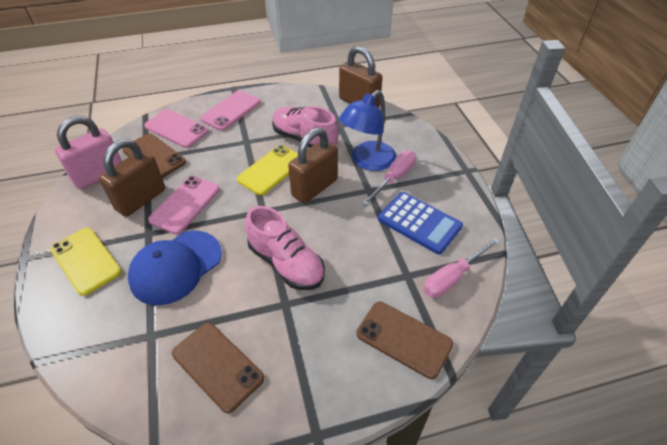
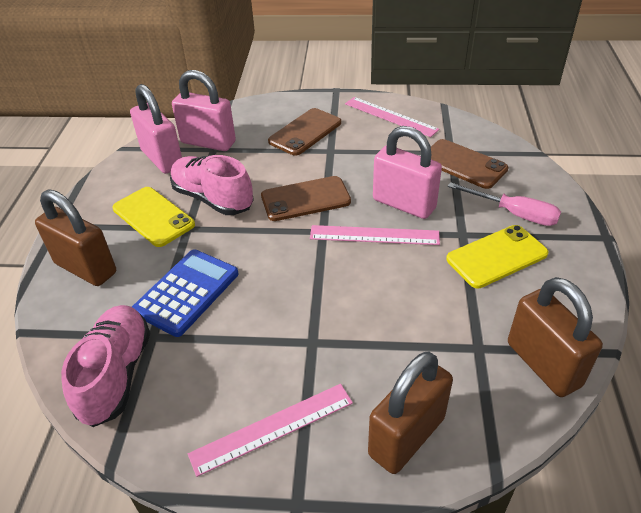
blue cap: [128,230,222,305] = 1 -> none = 0
blue lamp: [339,90,396,171] = 1 -> none = 0
pink padlock: [55,115,122,189] = 1 -> [130,84,182,174] [172,70,236,151] [373,126,442,219] = 3
pink phone: [144,109,209,148] [148,176,220,234] [200,90,260,131] = 3 -> none = 0
pink ruler: none = 0 -> [188,384,353,477] [310,225,440,245] [345,97,439,137] = 3
pink screwdriver: [362,151,416,206] [423,238,500,298] = 2 -> [448,182,561,226] = 1

